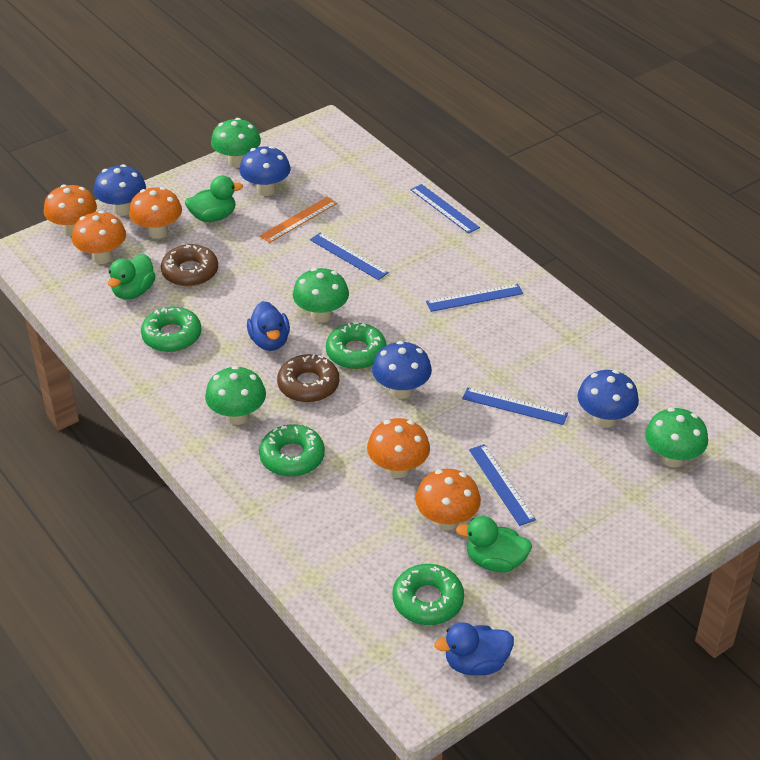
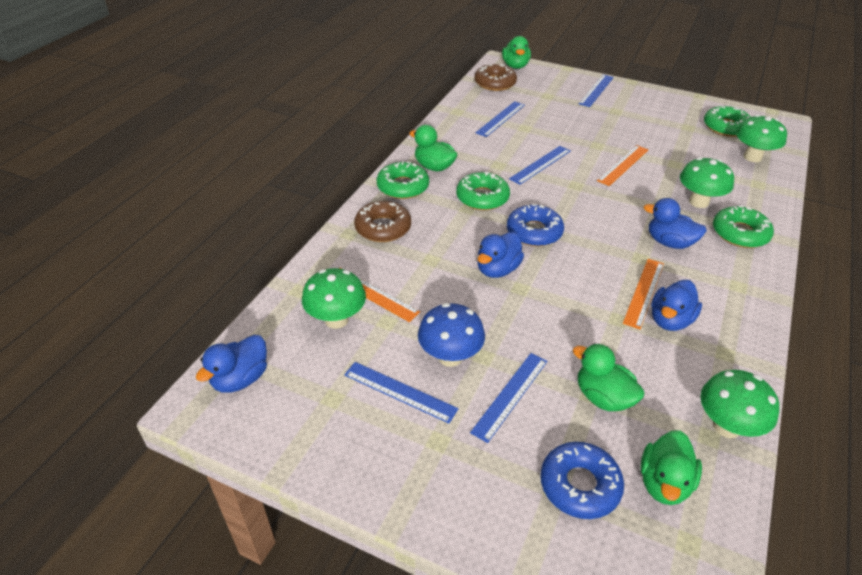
blue donut: none = 0 -> [507,204,564,246] [540,442,624,519] = 2
blue duck: [247,301,290,351] [434,622,514,676] = 2 -> [196,335,267,393] [477,232,524,278] [643,198,707,249] [651,280,702,331] = 4
blue mushroom: [94,164,146,216] [240,146,291,196] [372,341,432,399] [578,370,639,428] = 4 -> [418,303,485,367] = 1
green duck: [108,254,156,300] [185,176,243,222] [456,516,532,572] = 3 -> [409,125,458,171] [502,36,531,69] [573,343,645,411] [640,430,702,505] = 4
orange mushroom: [44,185,97,236] [72,211,126,264] [129,187,182,239] [367,418,430,478] [415,469,481,530] = 5 -> none = 0
orange ruler: [260,197,337,243] = 1 -> [339,268,420,322] [597,145,648,186] [623,259,664,329] = 3

